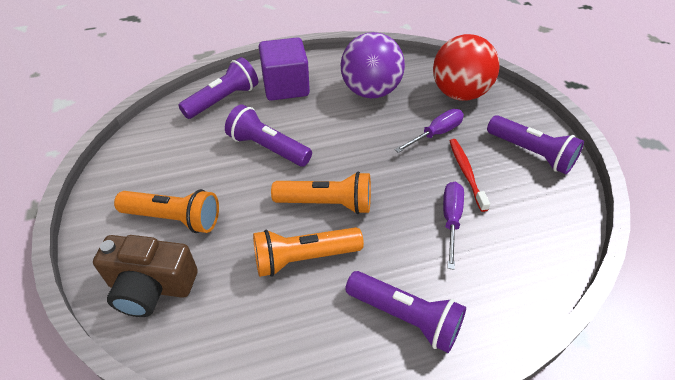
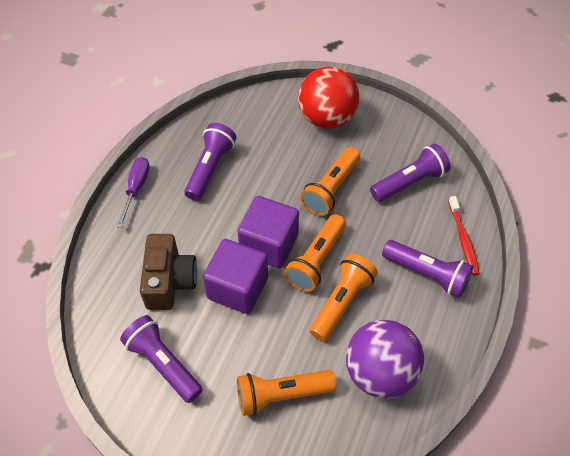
orange flashlight: [114,189,219,233] [253,227,364,277] [271,171,371,214] = 3 -> [237,370,336,416] [284,214,346,292] [300,147,360,216] [309,254,378,341] = 4
purple cube: [259,37,310,101] = 1 -> [203,239,268,314] [238,196,299,268] = 2
purple screwdriver: [394,109,464,153] [443,182,464,270] = 2 -> [117,157,150,228] = 1

